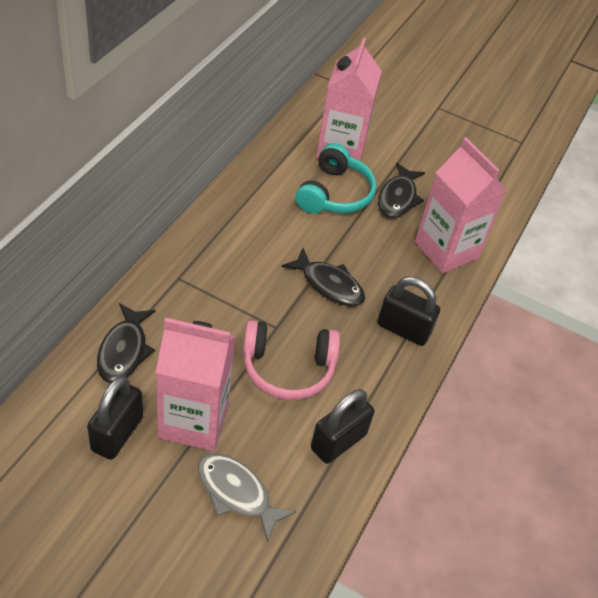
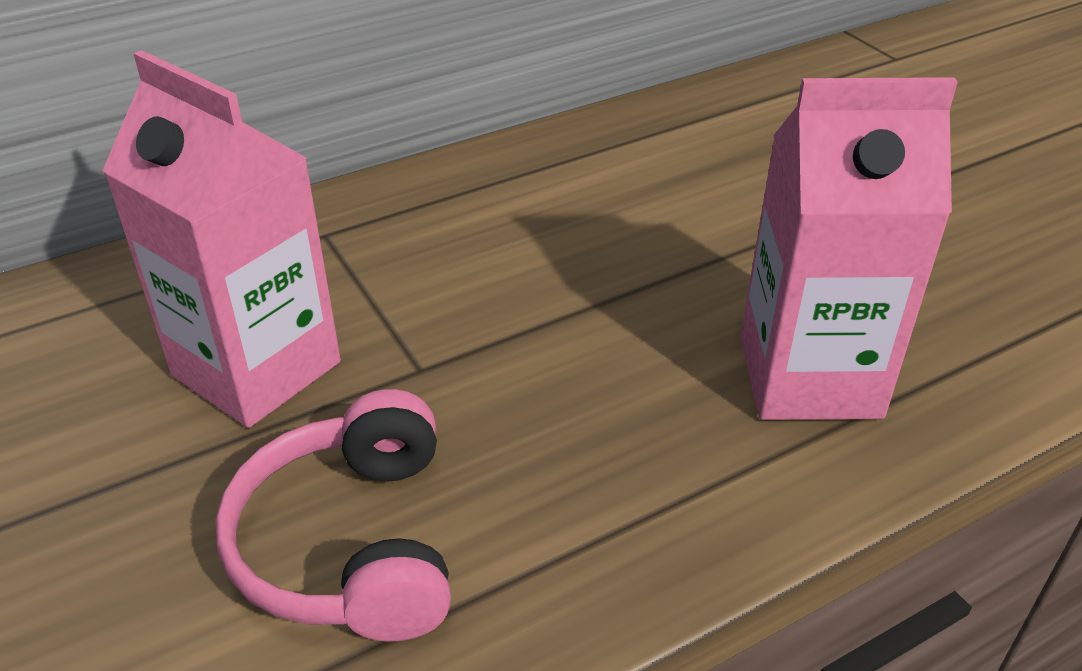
black fish: [97,303,156,383] [282,248,365,306] [378,163,425,218] = 3 -> none = 0
black padlock: [87,376,143,460] [311,389,374,464] [377,277,440,346] = 3 -> none = 0
grey fish: [198,453,296,543] = 1 -> none = 0
pink carton: [155,318,236,451] [316,37,382,161] [415,137,507,273] = 3 -> [102,50,341,428] [740,77,958,420] = 2
turquoise headphones: [296,143,377,214] = 1 -> none = 0

